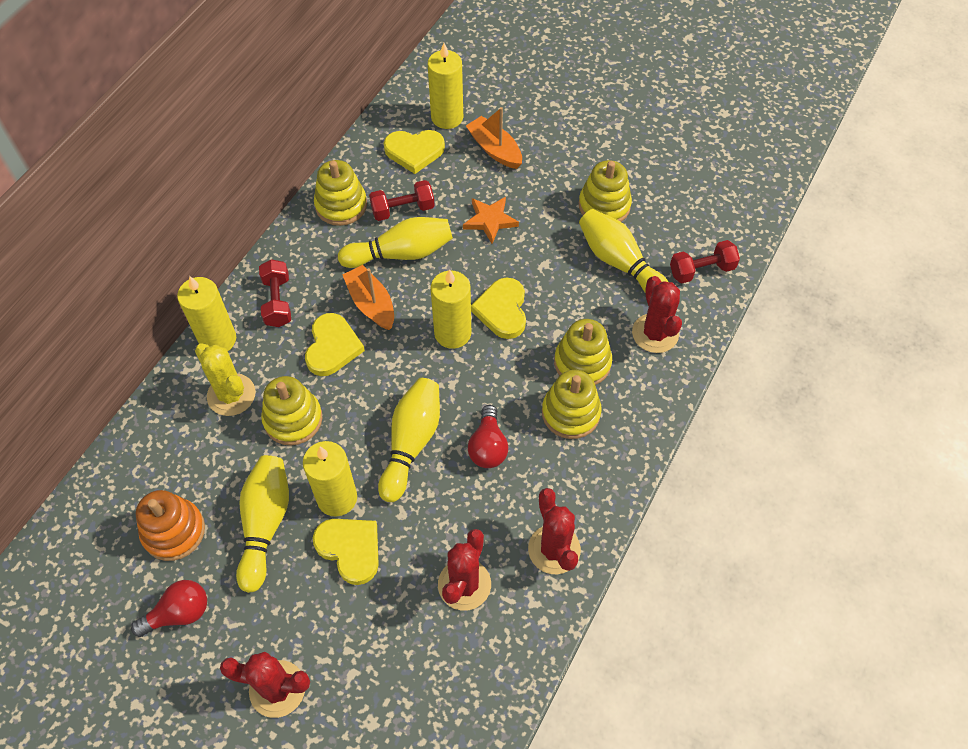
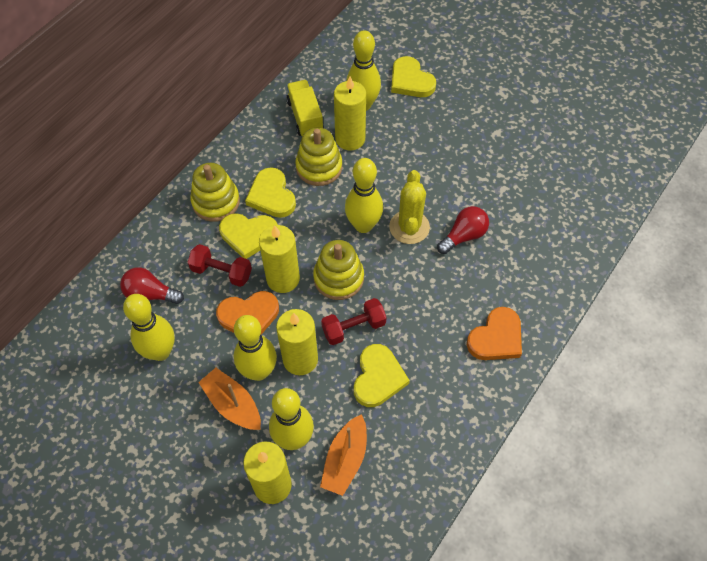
orange heart: none = 0 -> [216,291,279,334] [467,307,522,360] = 2
orange stacking toy: [136,490,205,561] = 1 -> none = 0
orange star: [463,197,519,244] = 1 -> none = 0
red cactus: [220,652,310,718] [438,529,491,611] [528,488,581,574] [632,276,682,353] = 4 -> none = 0
red dumbbell: [259,259,291,327] [369,180,435,221] [670,240,740,283] = 3 -> [187,244,252,287] [321,298,387,345] = 2
yellow bowling pin: [236,455,289,593] [338,217,453,268] [378,378,440,502] [579,209,668,293] = 4 -> [123,294,175,361] [234,315,277,381] [269,388,314,450] [345,158,383,233] [346,30,381,111] = 5
yellow stacking toy: [261,376,322,445] [314,160,367,226] [542,370,602,439] [554,319,612,385] [579,160,632,222] = 5 -> [190,163,240,222] [295,128,342,186] [313,240,364,300] = 3
yellow truck: none = 0 -> [286,80,324,136] = 1

